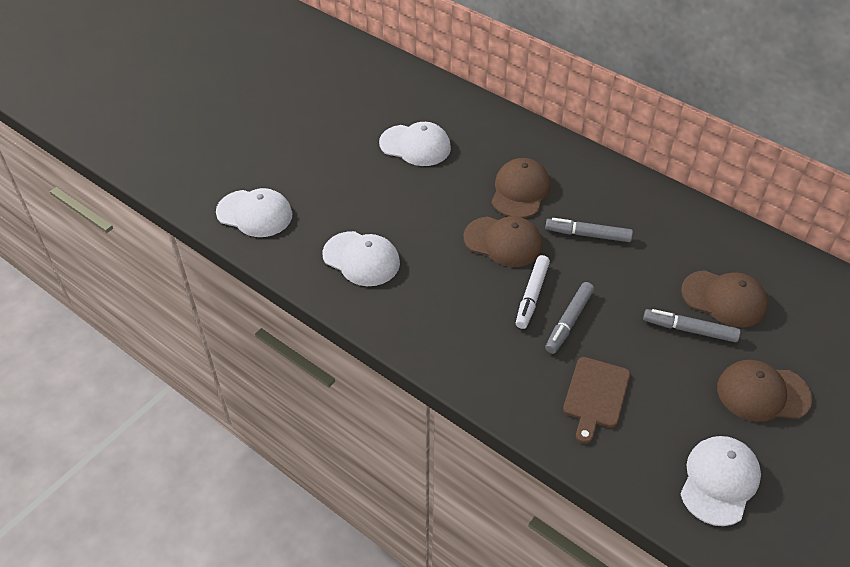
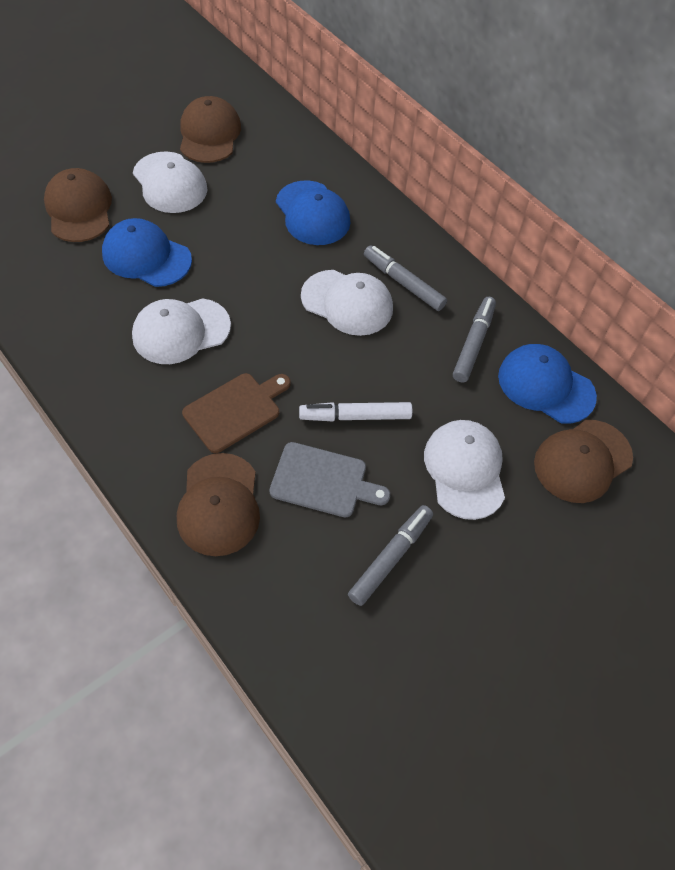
blue cap: none = 0 -> [102,218,192,287] [276,181,351,245] [498,344,597,424] = 3
grey cutting board: none = 0 -> [269,442,390,517] = 1

